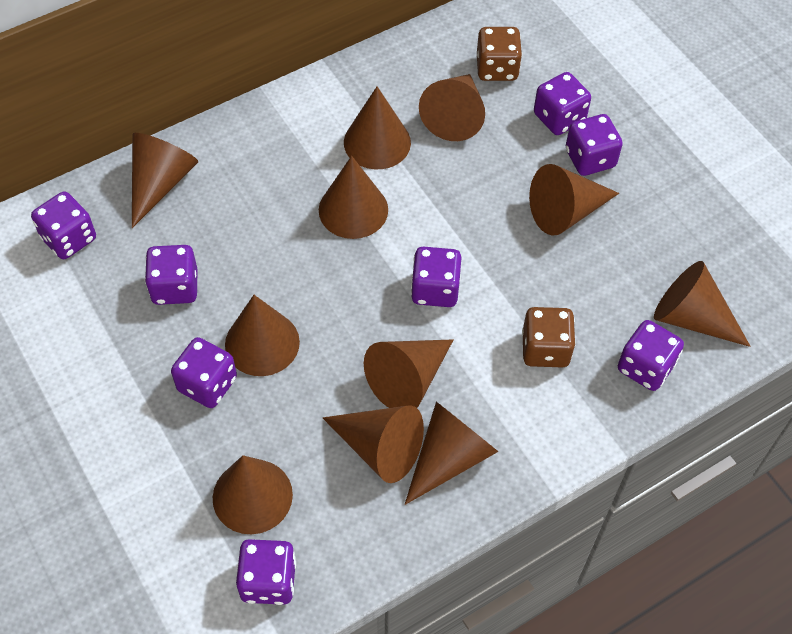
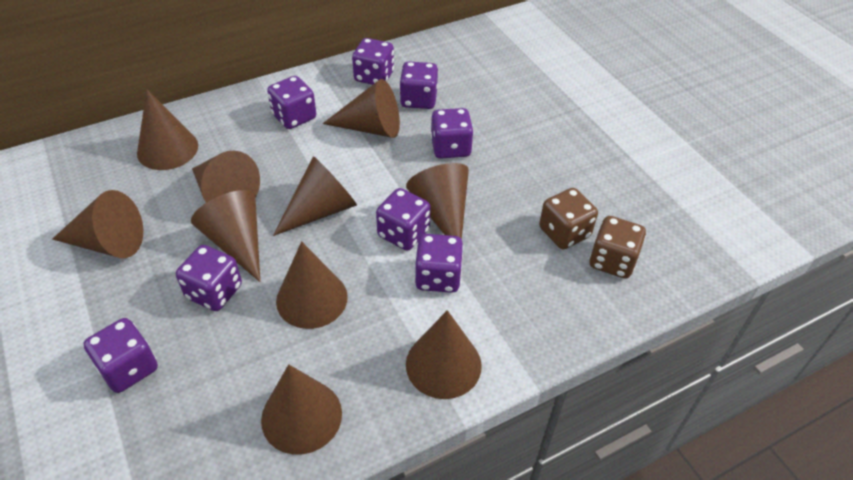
brown cone: [132,133,198,228] [213,455,293,534] [225,295,300,376] [319,156,388,239] [323,405,424,483] [344,86,411,170] [364,339,453,408] [405,402,498,505] [419,74,485,141] [529,164,619,235] [654,261,751,347] = 11 -> [52,190,143,258] [137,89,198,170] [191,190,260,282] [192,151,260,203] [261,364,342,455] [273,156,357,236] [276,241,348,329] [323,79,400,138] [406,163,469,239] [406,310,482,399] = 10

